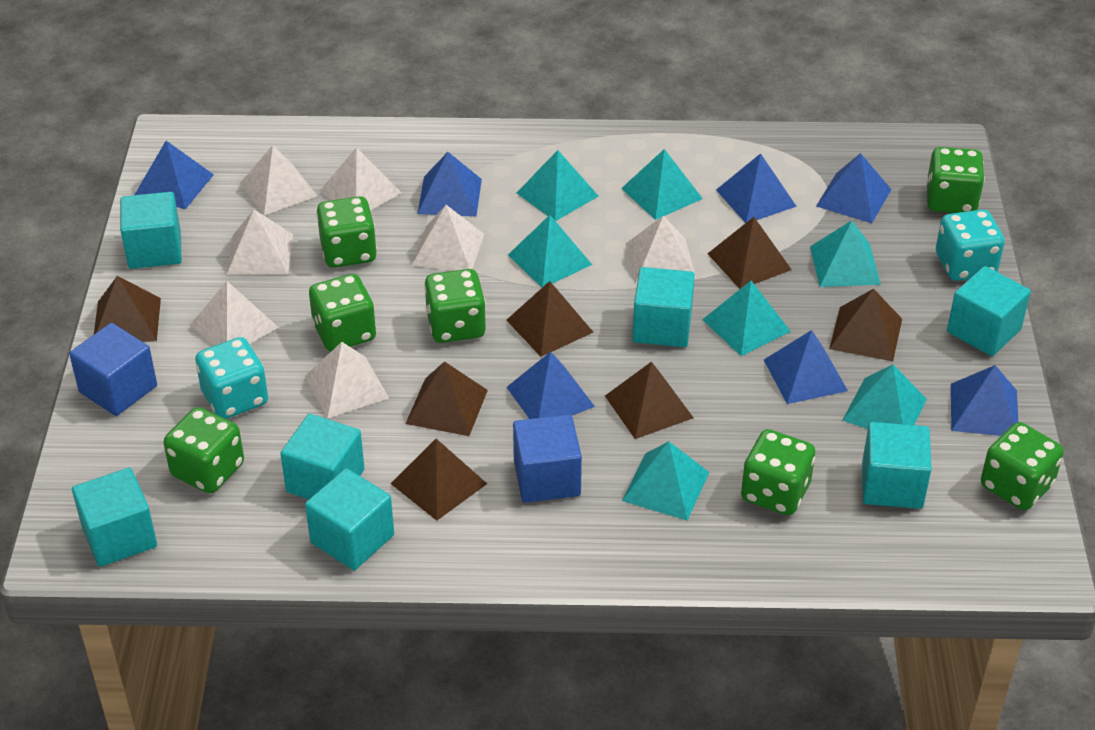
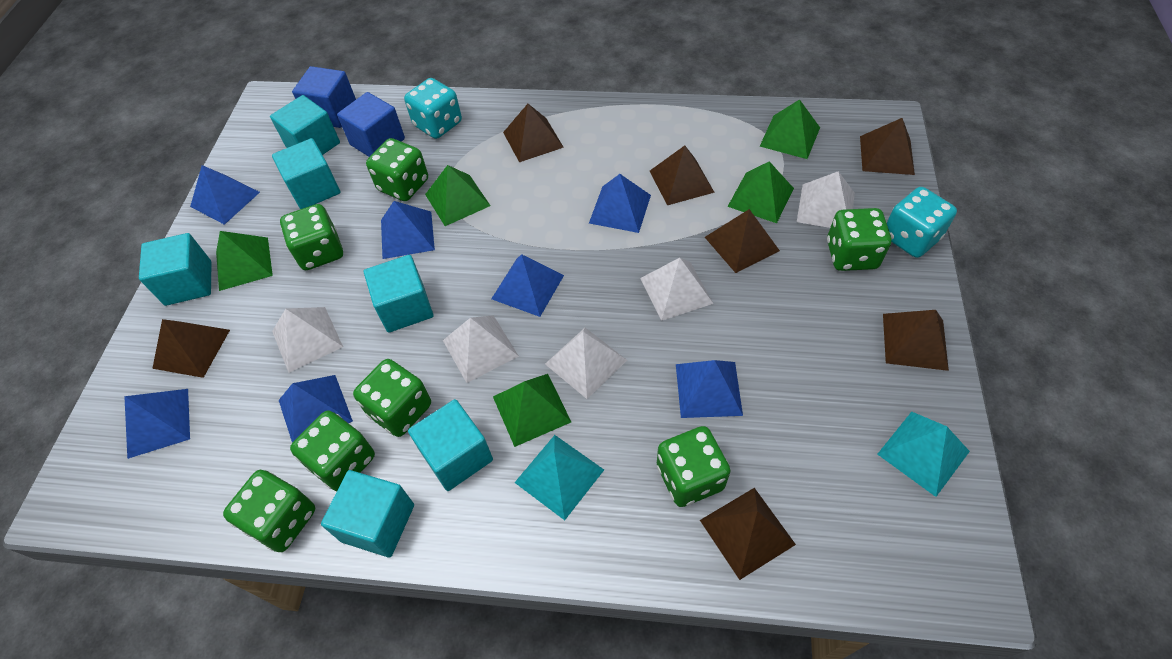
green pyramid: none = 0 -> [216,231,273,291] [425,165,491,226] [493,374,571,447] [727,161,794,223] [760,99,820,159] = 5
turquoise cube: [72,468,157,567] [120,192,182,269] [280,414,364,499] [305,468,394,570] [633,267,695,347] [862,422,932,509] [947,266,1031,356] = 7 -> [139,233,212,306] [270,95,340,155] [272,138,341,209] [321,470,414,557] [364,255,434,333] [408,399,493,491] = 6
turquoise pyramid: [508,215,592,287] [517,150,599,221] [621,149,703,220] [622,441,710,520] [702,281,791,356] [810,220,881,287] [842,365,927,429] = 7 -> [514,435,604,520] [877,412,970,497] = 2
white pyramid: [190,281,278,346] [227,210,293,275] [240,145,317,215] [305,342,389,419] [320,147,401,210] [412,205,484,271] [626,216,696,284] = 7 -> [272,307,343,373] [443,315,519,383] [545,328,627,399] [640,258,713,321] [797,171,855,228] = 5

